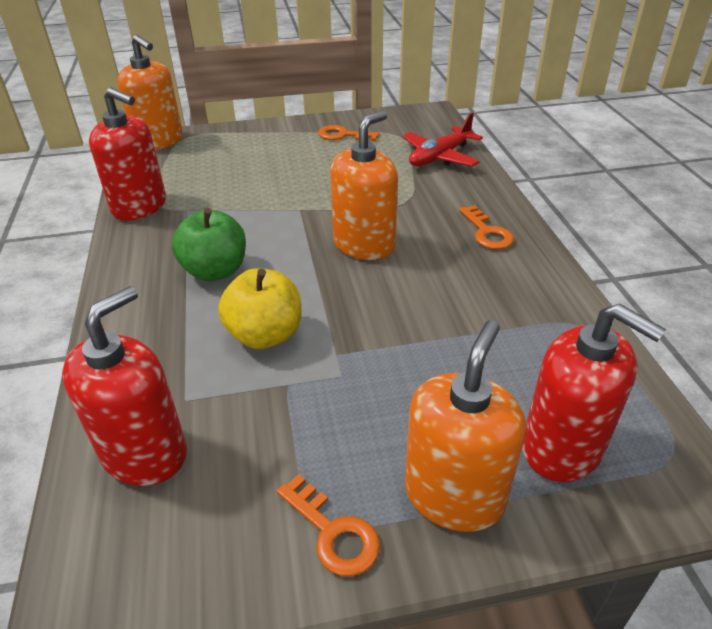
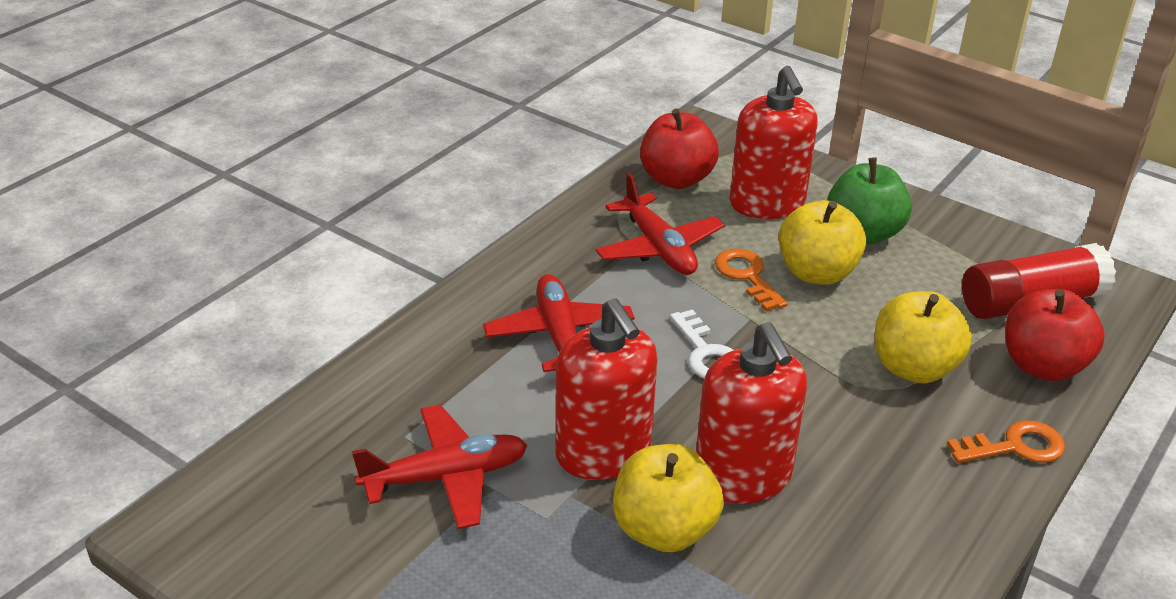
orange key: [277,474,380,576] [318,125,379,141] [459,205,514,249] = 3 -> [715,248,788,311] [947,420,1065,463] = 2
orange soap dispenser: [117,35,183,150] [330,110,398,260] [405,320,526,532] = 3 -> none = 0
red apple: none = 0 -> [640,109,719,189] [1005,289,1105,381] = 2
red glue stick: none = 0 -> [962,243,1116,320] = 1
red plane: [403,113,483,167] = 1 -> [352,405,528,529] [483,274,635,372] [595,173,725,275] = 3
white key: none = 0 -> [670,309,733,379] = 1
yellow apple: [218,268,302,349] = 1 -> [613,444,724,552] [778,200,866,285] [875,291,972,383] = 3

